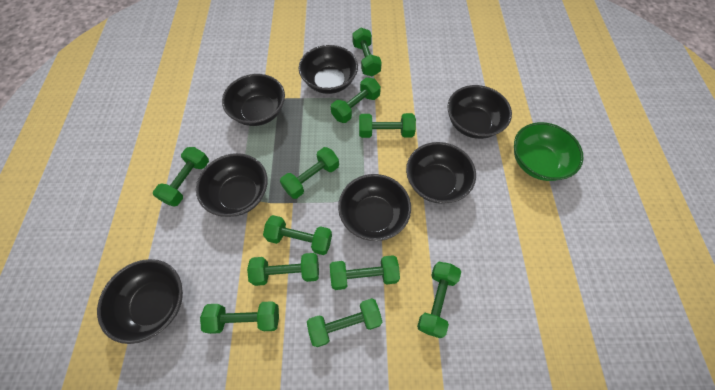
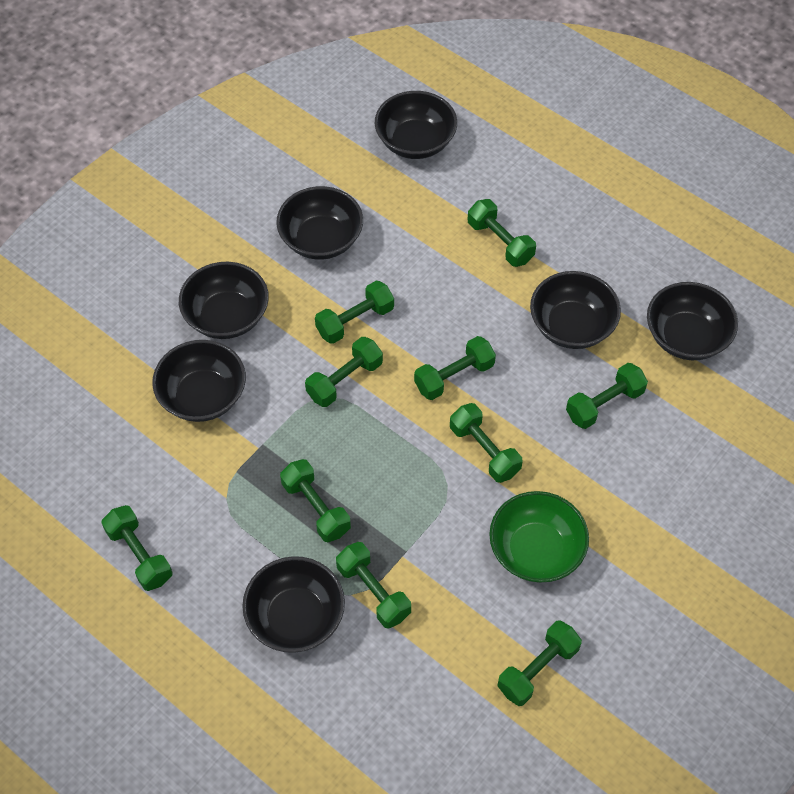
green dumbbell: [153,147,209,207] [200,301,279,334] [247,253,319,286] [263,215,332,255] [280,147,339,199] [307,298,382,347] [330,255,400,290] [331,77,381,123] [352,28,382,77] [359,113,416,138] [417,262,461,338] = 11 -> [102,505,173,591] [280,459,351,542] [305,337,383,407] [315,281,394,344] [336,542,411,629] [414,336,496,400] [450,403,523,483] [467,199,536,267] [497,620,582,706] [566,363,648,429] = 10

